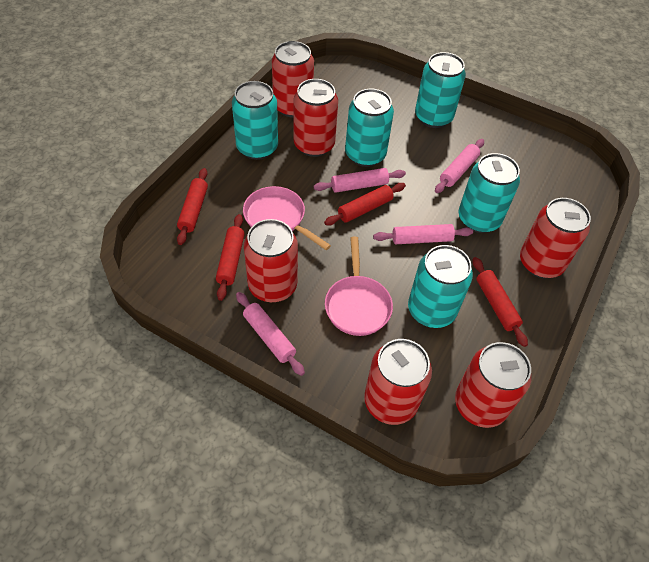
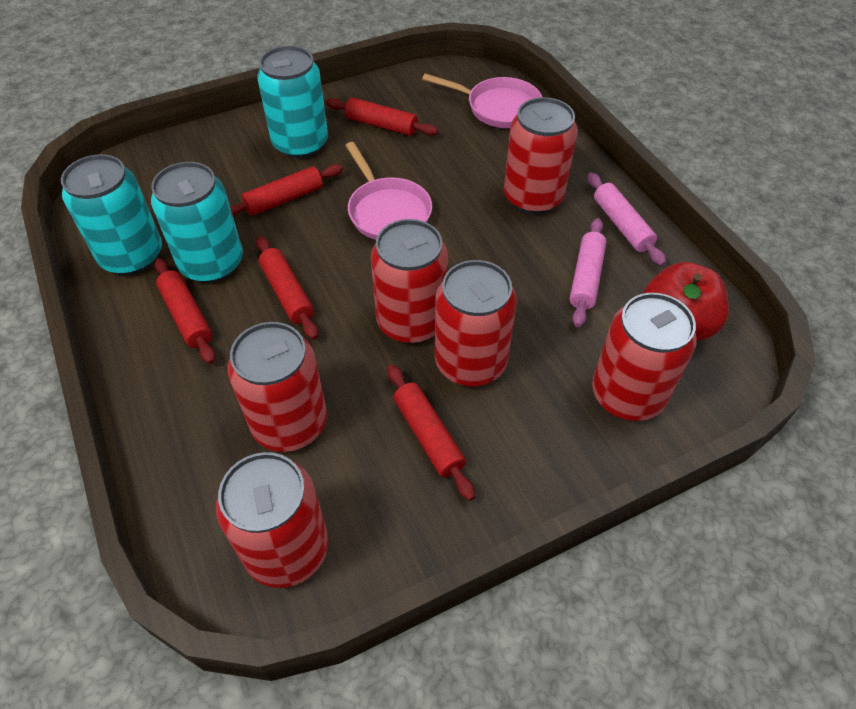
pink rolling pin: [236,292,305,376] [314,168,406,193] [373,224,473,244] [435,139,484,193] = 4 -> [570,218,606,327] [587,172,666,266] = 2
red apple: none = 0 -> [643,262,729,341] = 1
red rolling pin: [177,168,208,245] [216,214,245,301] [324,183,406,225] [473,257,528,347] = 4 -> [154,258,215,364] [230,164,343,217] [256,236,318,340] [326,97,438,136] [387,364,475,501] = 5
turquoise can: [232,81,278,160] [345,89,394,167] [408,245,473,328] [415,52,466,128] [459,153,520,233] = 5 -> [61,154,162,275] [151,162,243,283] [257,46,328,159] = 3

